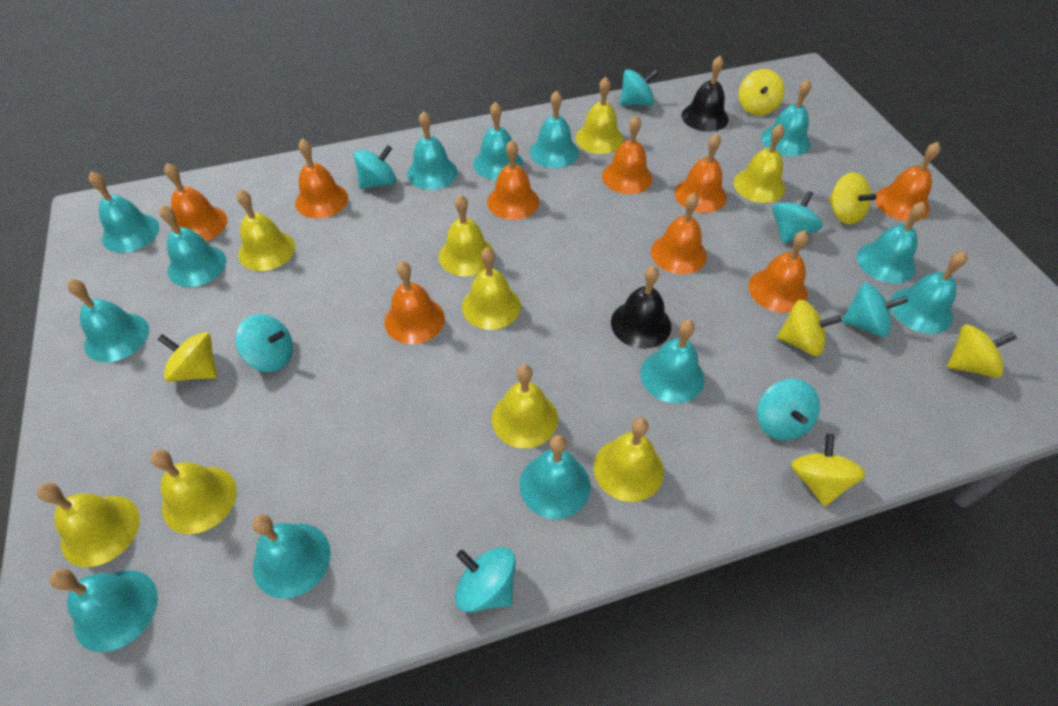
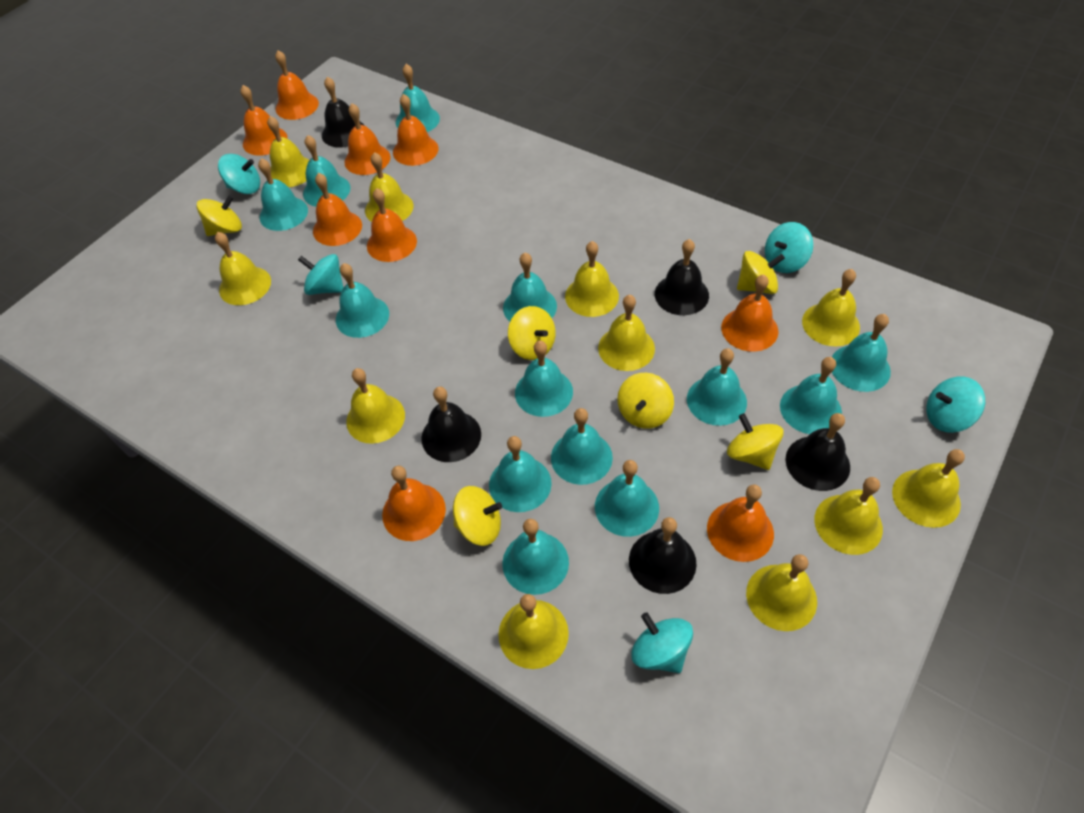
black bell: [611,266,671,349] [682,56,729,132] = 2 -> [322,77,365,148] [421,387,481,462] [629,517,697,594] [655,239,709,315] [785,413,850,491] = 5
turquoise spinning top: [235,314,293,372] [354,145,396,189] [455,547,516,612] [620,69,659,106] [757,379,820,440] [772,191,823,244] [842,283,908,337] = 7 -> [218,154,260,194] [298,254,343,295] [632,612,693,673] [765,222,813,273] [927,377,985,433] = 5
yellow bell: [37,483,140,567] [151,450,237,534] [237,190,295,271] [439,195,494,276] [462,247,521,330] [492,364,558,448] [576,77,623,154] [594,417,664,502] [734,124,785,203] = 9 -> [215,232,271,305] [267,116,309,187] [346,368,405,444] [365,152,413,222] [498,594,569,669] [565,241,619,317] [598,295,655,371] [746,554,817,631] [802,269,860,346] [814,477,883,555] [892,449,965,528] = 11

